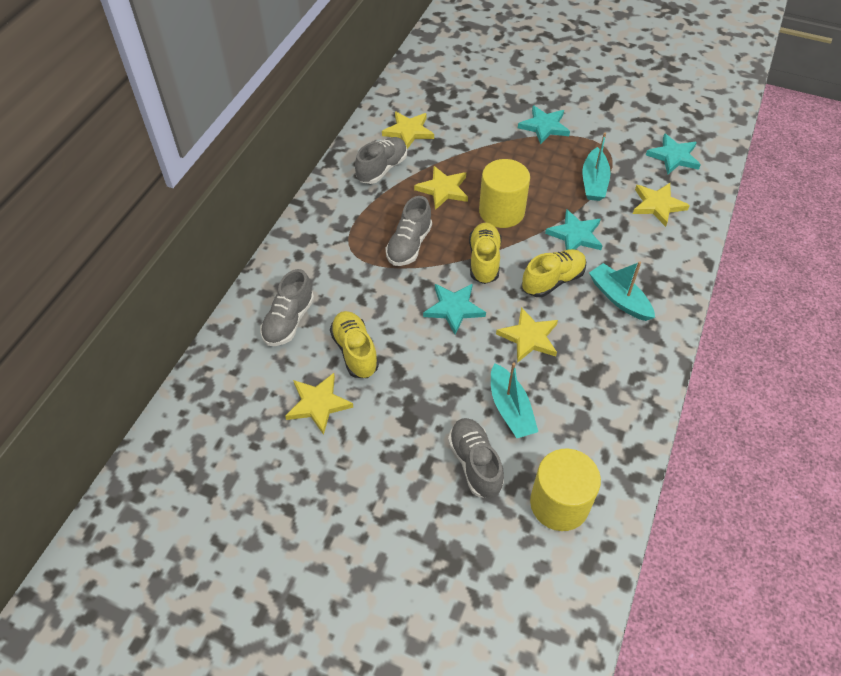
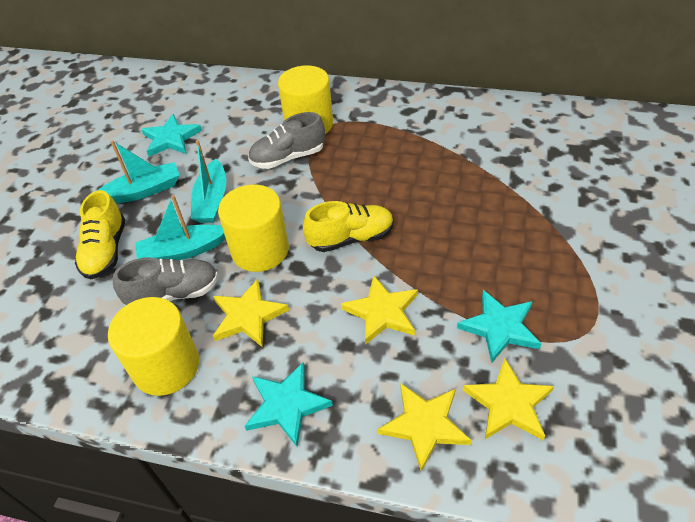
grey shoe: [260,269,314,346] [355,137,407,184] [386,196,432,266] [448,418,504,498] = 4 -> [113,257,218,305] [248,112,325,169] = 2
turquoise star: [423,284,486,335] [518,106,570,145] [545,209,603,250] [646,133,701,175] = 4 -> [141,114,202,157] [245,362,333,447] [457,290,541,363] = 3
yellow cylinder: [479,159,530,228] [530,449,601,531] = 2 -> [108,297,199,396] [218,184,289,272] [278,65,333,134] = 3
yellow shoe: [330,311,379,378] [469,223,501,284] [522,249,586,297] = 3 -> [75,190,125,279] [303,201,394,252] = 2
yellow star: [285,373,353,435] [382,111,434,149] [414,166,468,210] [496,307,558,363] [633,183,690,227] = 5 -> [213,279,289,347] [341,275,418,345] [378,383,472,472] [463,358,554,440] = 4

